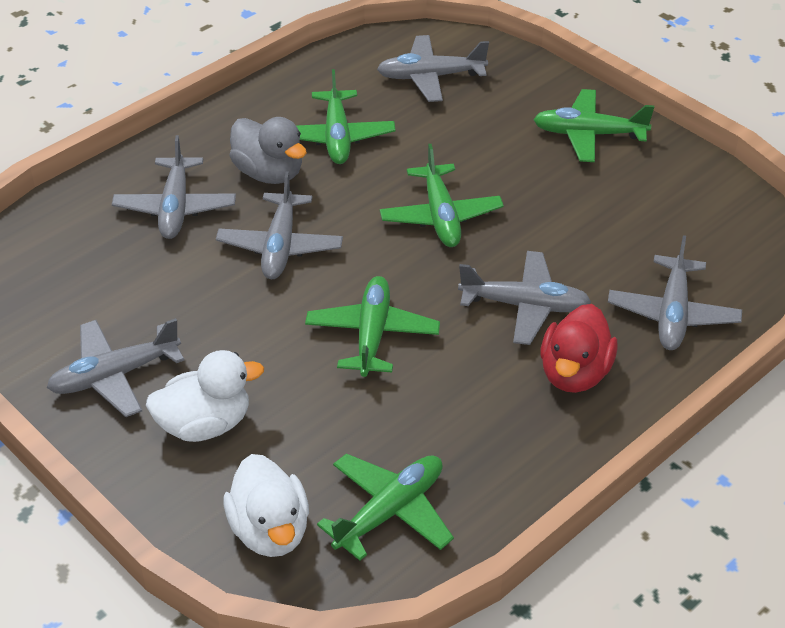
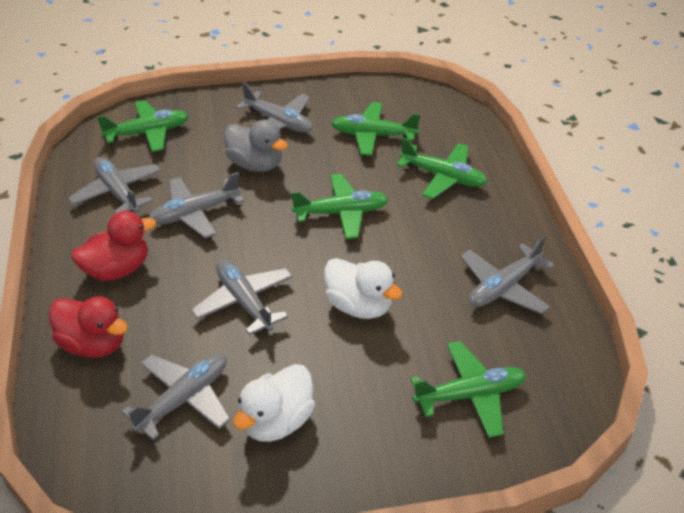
red duck: [540,304,618,393] = 1 -> [49,297,128,358] [71,211,156,281] = 2

